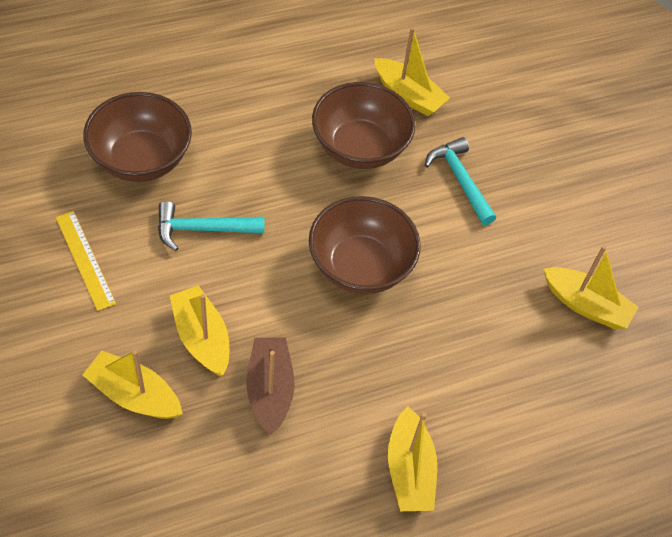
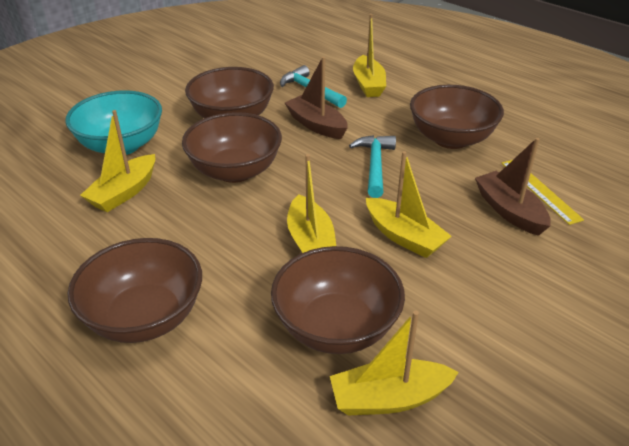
brown boat: [246,338,295,435] = 1 -> [285,57,347,139] [475,138,551,236] = 2
brown bowl: [83,92,192,182] [309,196,421,294] [312,82,416,169] = 3 -> [68,238,202,343] [182,112,282,183] [185,67,274,118] [271,246,405,354] [410,85,504,149] = 5
turquoise bowl: none = 0 -> [65,90,162,155] = 1

